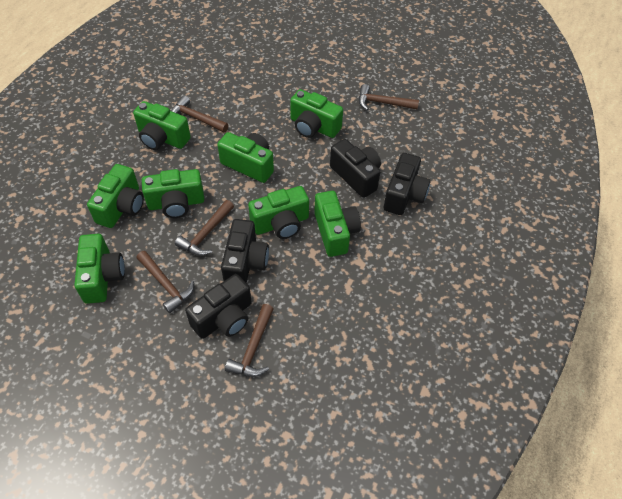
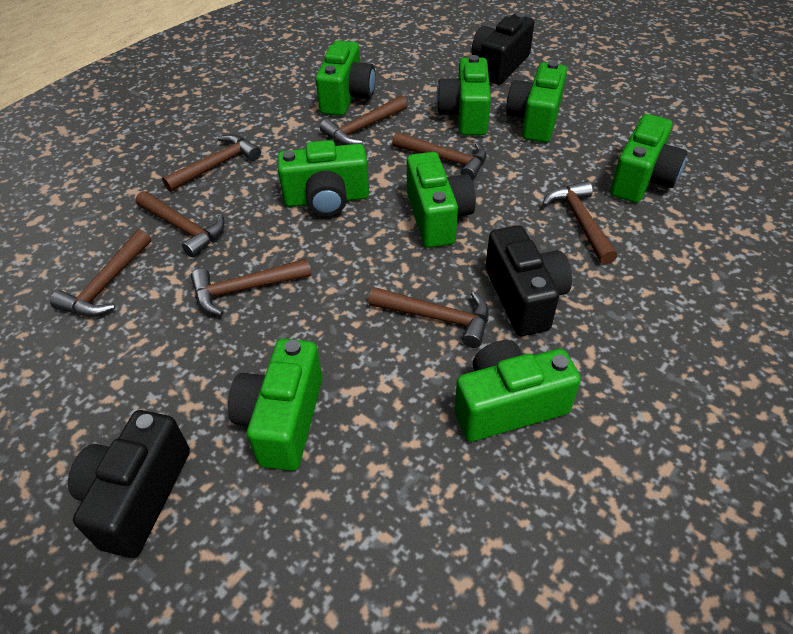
black camera: [185,274,252,339] [221,219,269,283] [330,139,381,198] [384,153,431,215] = 4 -> [68,410,190,558] [472,13,534,85] [486,225,572,336] = 3
brown hammer: [137,251,194,313] [171,95,229,132] [175,200,234,256] [225,304,274,377] [359,84,419,110] = 5 -> [50,229,151,317] [136,191,225,258] [162,134,261,192] [191,258,311,316] [320,95,408,145] [368,287,489,348] [392,132,487,181] [542,181,617,265] = 8

